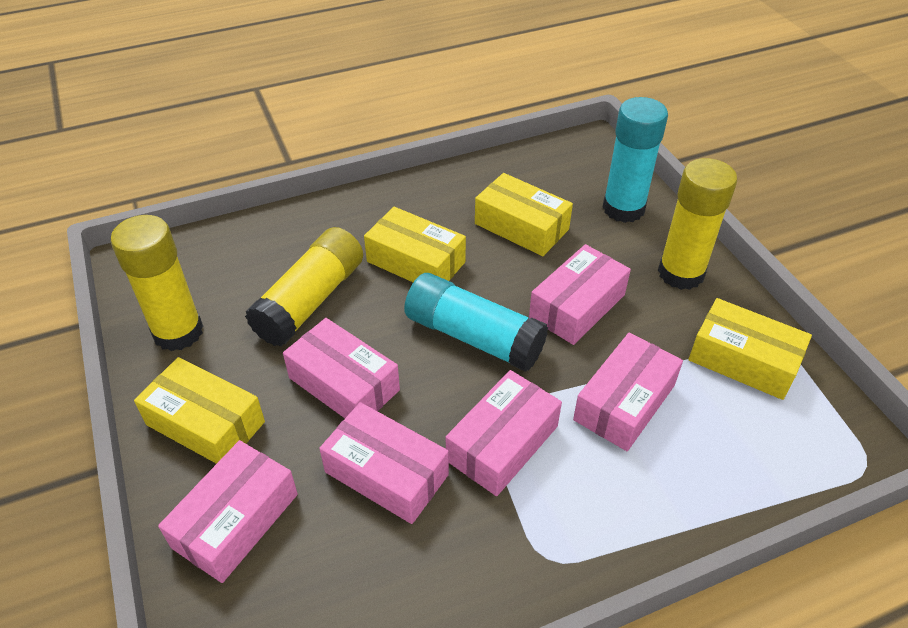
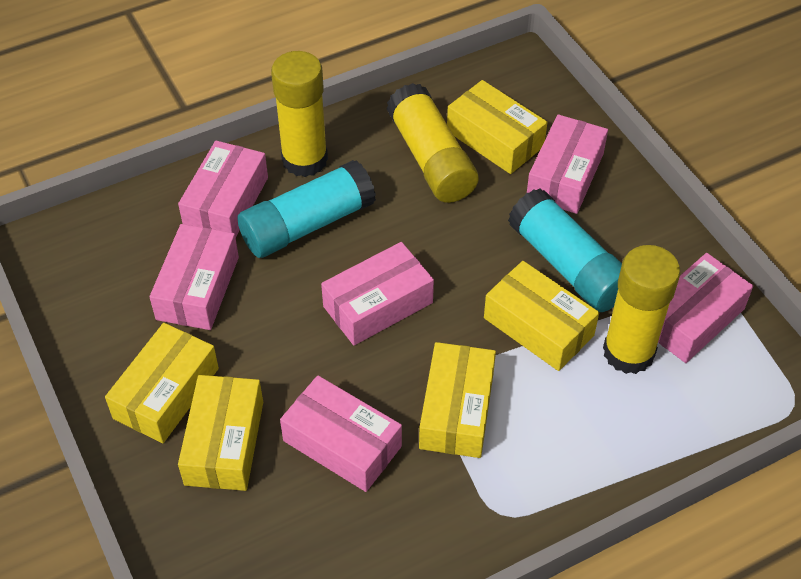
yellow box: [134,357,265,464] [364,207,466,282] [475,173,573,256] [689,298,812,400] = 4 -> [105,323,219,443] [178,375,263,491] [419,342,496,458] [447,80,547,174] [484,261,599,371] = 5

